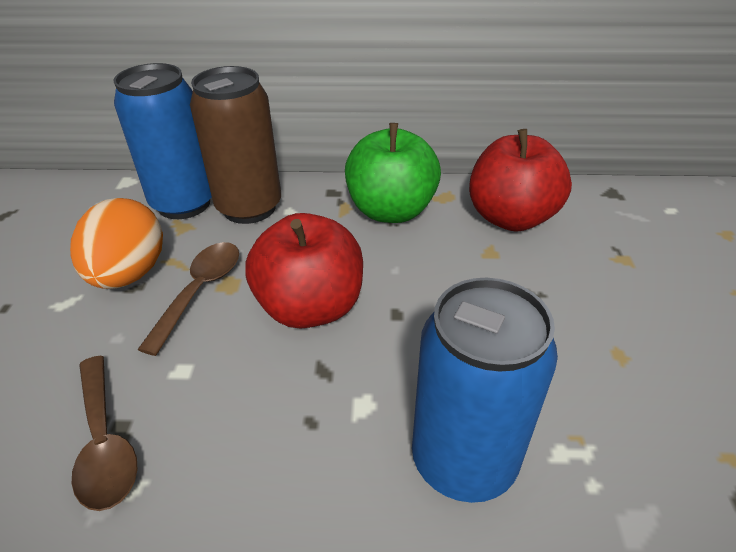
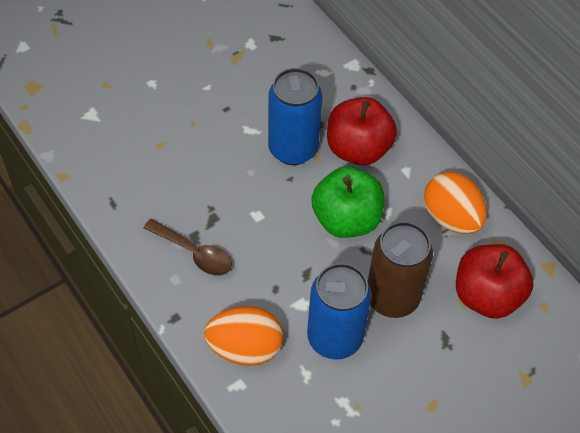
brown spoon: [72,356,138,511] [137,242,239,356] = 2 -> [144,219,232,276] = 1
orange egg: [70,198,163,289] = 1 -> [204,306,283,366] [424,172,487,234] = 2

